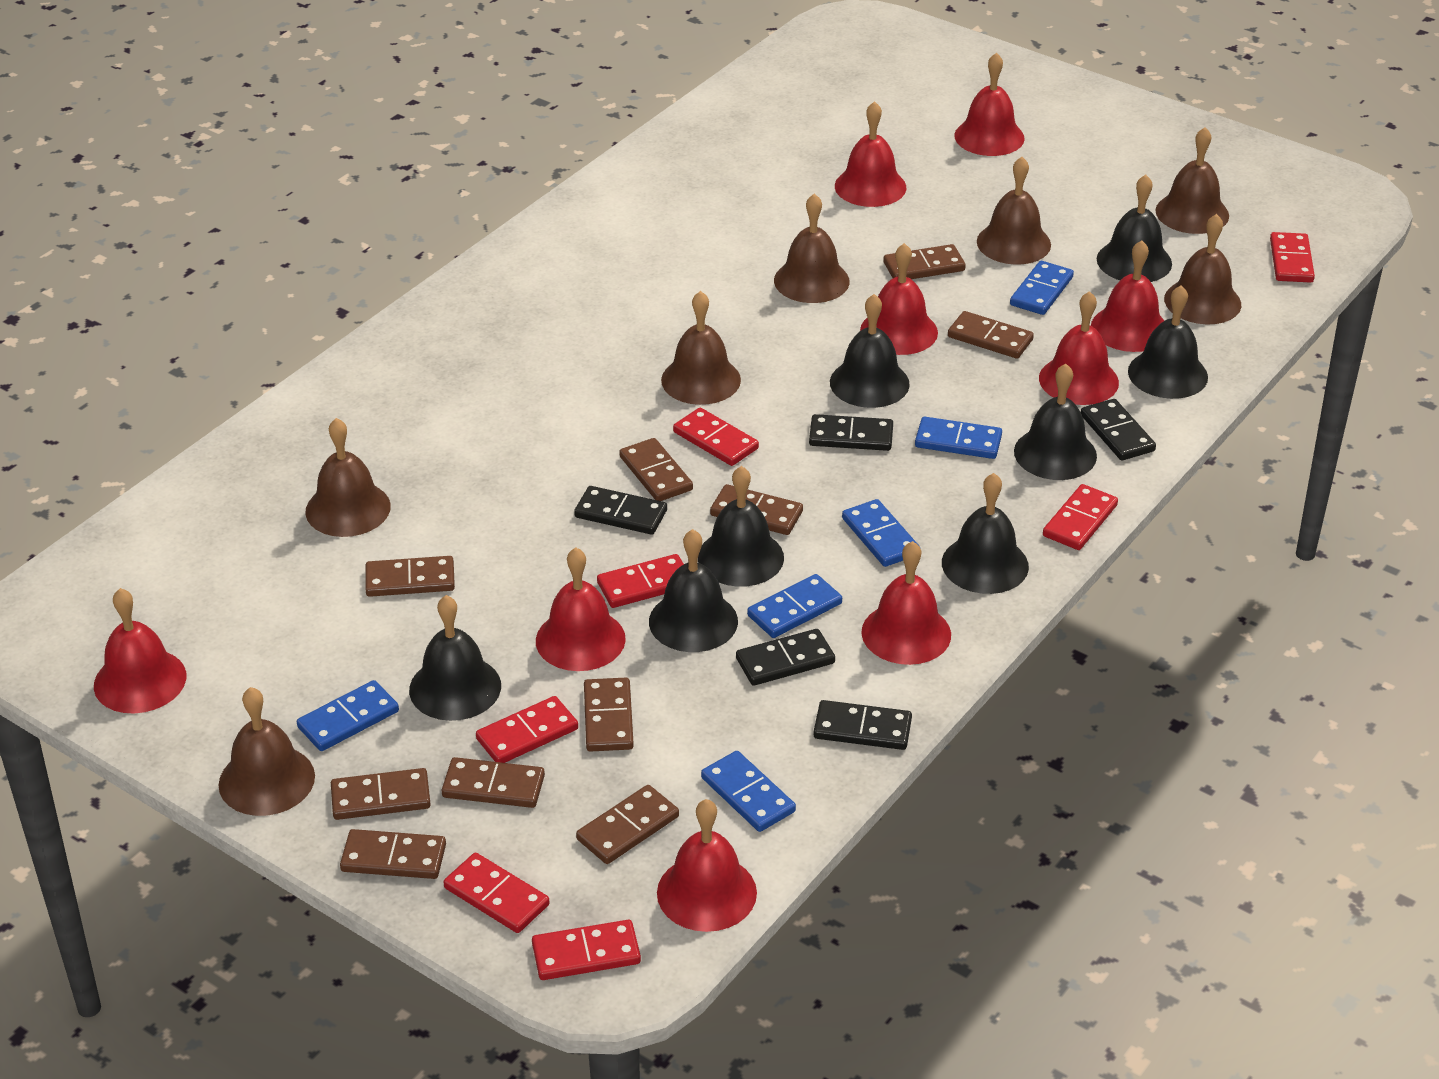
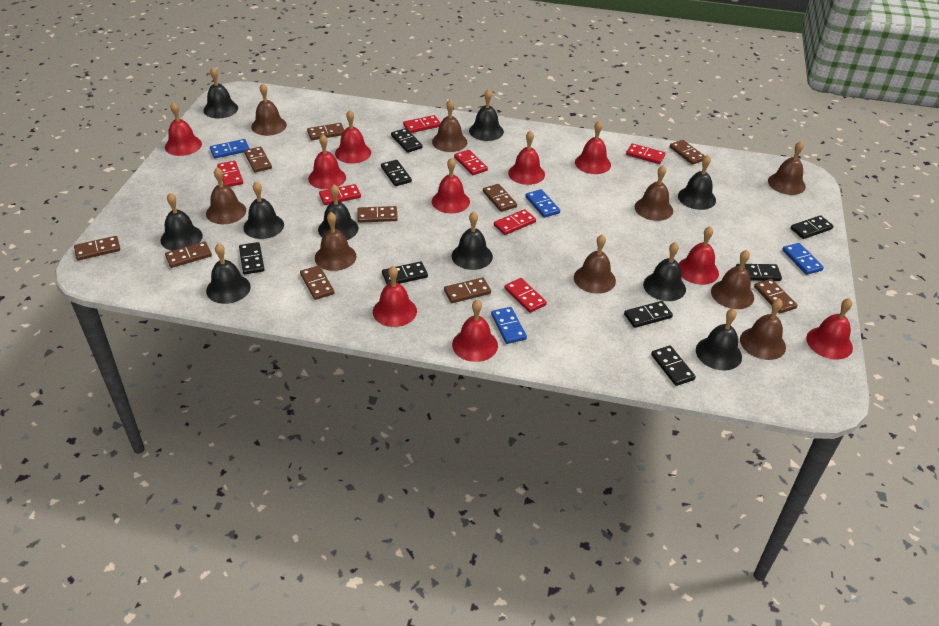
black bell: [409,595,501,721] [649,529,738,652] [698,466,784,587] [830,294,910,408] [942,473,1029,594] [1014,363,1097,480] [1097,175,1172,282] [1128,285,1208,399] = 8 -> [160,193,203,251] [203,67,238,118] [206,243,251,304] [243,181,284,239] [318,184,358,240] [452,211,493,270] [469,89,504,141] [643,242,686,301] [678,155,716,210] [696,308,742,371] = 10
black domino: [574,486,667,535] [736,629,835,686] [809,414,893,451] [814,700,912,750] [1081,399,1156,460] = 5 -> [239,242,265,274] [381,160,412,186] [382,261,428,284] [391,128,423,153] [624,301,673,328] [651,346,696,386] [736,264,782,281] [791,215,834,239] = 8
blue domino: [297,680,399,751] [701,751,796,832] [747,574,842,638] [842,499,921,567] [915,417,1002,459] [1010,261,1074,315] = 6 -> [210,139,250,159] [491,307,527,344] [525,189,560,218] [782,243,824,275] = 4
brown bell: [219,687,315,816] [305,418,391,537] [661,291,741,405] [774,193,850,303] [977,157,1051,265] [1155,127,1229,234] [1164,214,1241,325] = 7 -> [206,167,246,224] [251,83,287,136] [315,212,356,271] [432,99,467,152] [574,234,616,294] [635,165,673,221] [711,250,754,309] [740,298,786,360] [768,141,806,195] = 9
red bell: [94,588,186,713] [536,548,626,671] [657,799,757,932] [835,101,906,207] [860,243,938,355] [861,541,951,665] [954,53,1025,156] [1039,291,1119,405] [1091,240,1164,352] = 9 -> [165,102,202,156] [308,134,346,189] [335,110,371,164] [373,266,417,327] [432,157,470,214] [452,300,498,362] [508,130,545,185] [575,121,611,174] [678,226,719,285] [806,298,853,359] = 10

